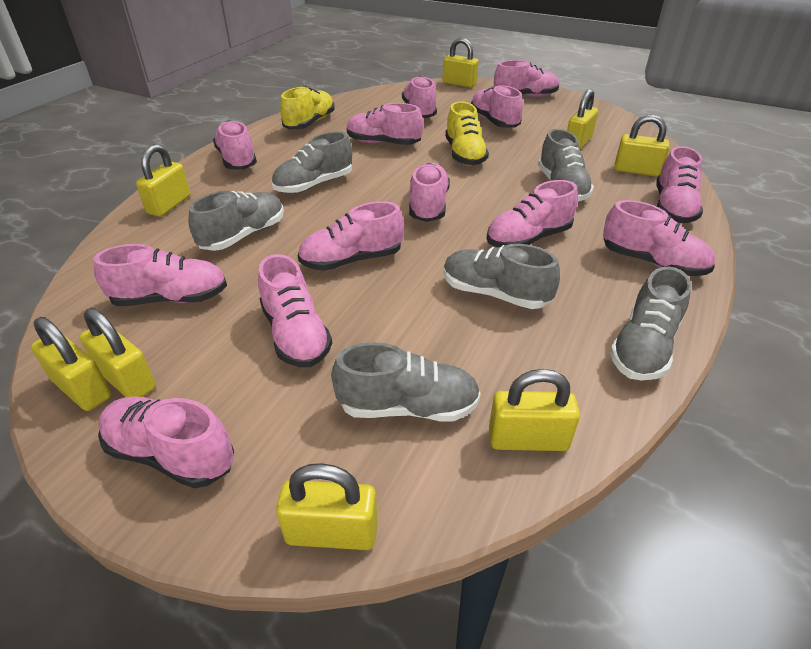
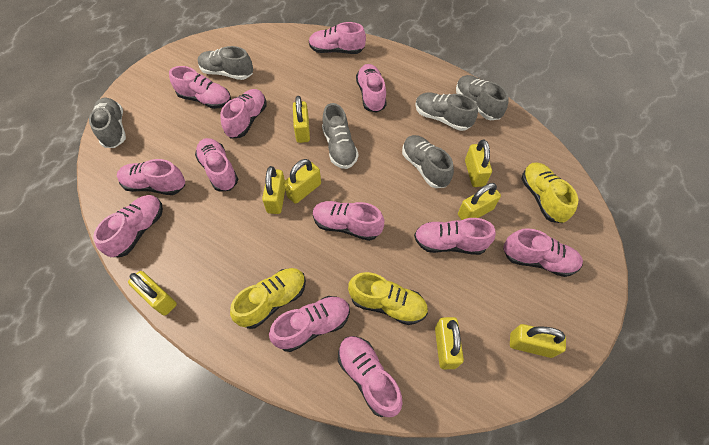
pink shoe: [94,244,227,306] [98,396,234,489] [213,120,257,169] [258,254,332,367] [298,201,404,271] [347,103,423,145] [402,76,437,118] [409,163,450,222] [471,85,523,128] [486,180,578,247] [494,60,559,97] [603,200,715,276] [656,146,703,223] = 13 -> [93,195,163,257] [117,159,185,195] [169,66,231,109] [195,138,238,192] [220,89,267,139] [269,296,350,352] [309,22,366,54] [313,201,384,241] [338,336,403,417] [356,64,387,113] [414,218,496,255] [503,228,583,277] = 12
yellow shoe: [280,86,335,129] [445,101,489,166] = 2 -> [230,268,306,329] [348,272,428,325] [522,163,578,223] = 3

